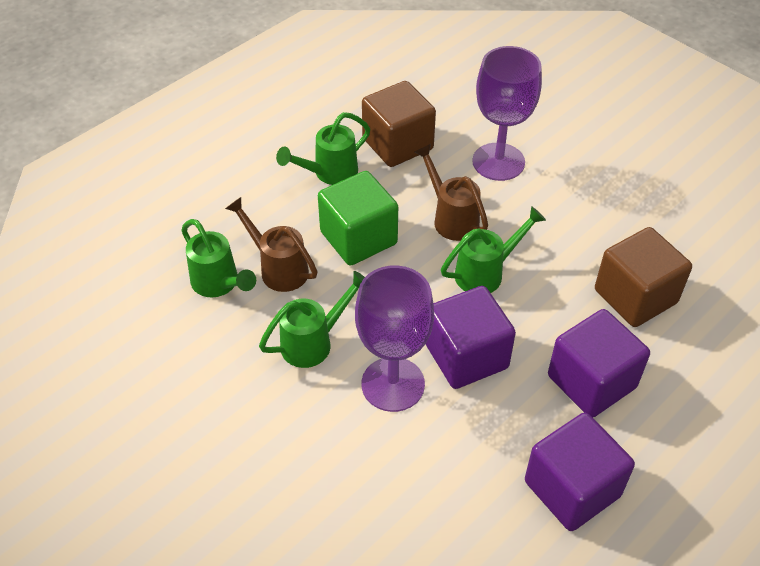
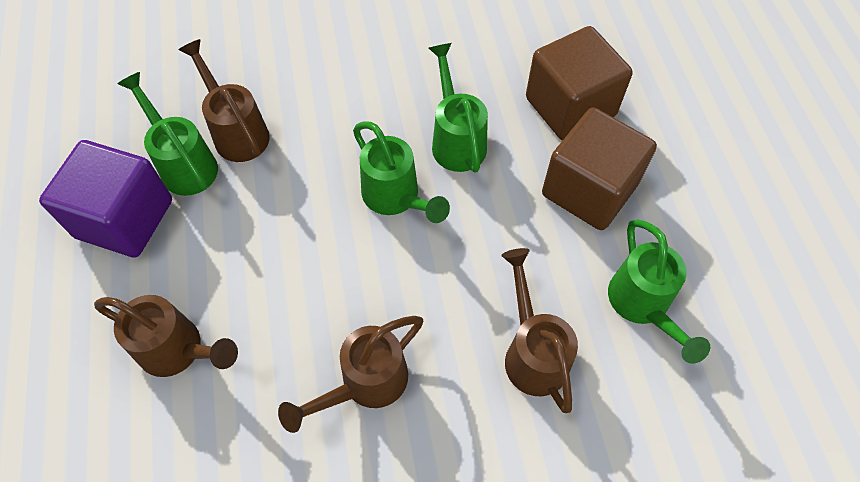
brown watering can: [225,197,318,292] [414,144,488,241] = 2 -> [94,295,238,377] [178,39,270,162] [278,316,423,433] [501,248,578,413] = 4
green cube: [318,171,398,266] = 1 -> none = 0
purple cube: [426,286,516,389] [525,413,635,531] [548,309,650,417] = 3 -> [39,140,172,258] = 1
purple goblet: [355,265,434,412] [472,46,542,181] = 2 -> none = 0

